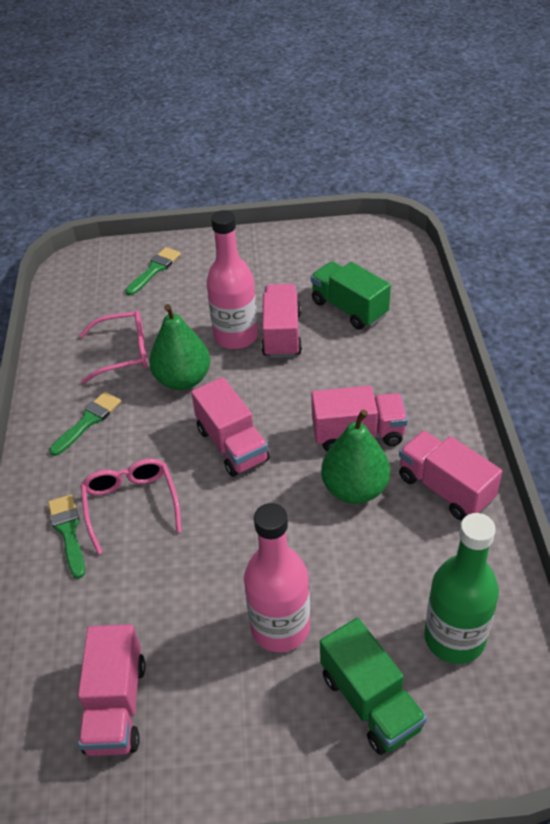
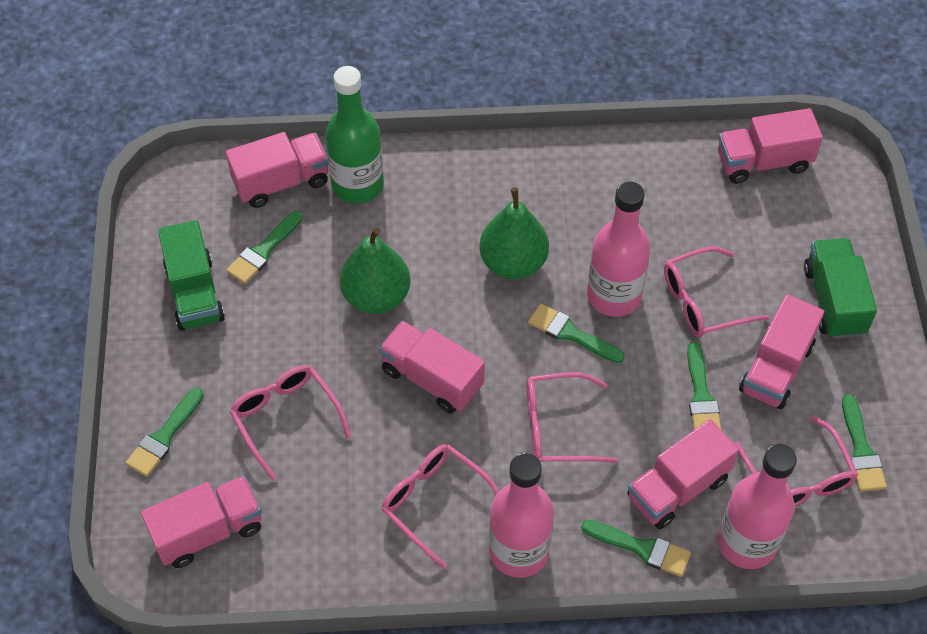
green brush: [48,494,85,579] [49,392,121,456] [125,247,181,296] = 3 -> [125,388,203,477] [226,211,303,284] [528,303,625,363] [581,520,691,577] [687,342,722,430] [842,394,887,492] = 6
pink bottle: [206,210,258,349] [244,503,310,652] = 2 -> [489,453,554,578] [587,182,650,317] [718,444,797,569] = 3
pink glasses: [79,311,148,383] [81,459,182,554] = 2 -> [230,365,351,480] [381,444,499,569] [527,372,619,463] [664,246,769,337] [734,416,858,507] = 5
pink truck: [78,624,146,756] [191,377,270,477] [261,284,302,358] [311,386,408,452] [399,430,502,520] = 5 -> [141,476,262,568] [226,132,329,208] [379,321,485,414] [627,419,739,529] [718,108,823,184] [739,294,824,409] = 6

